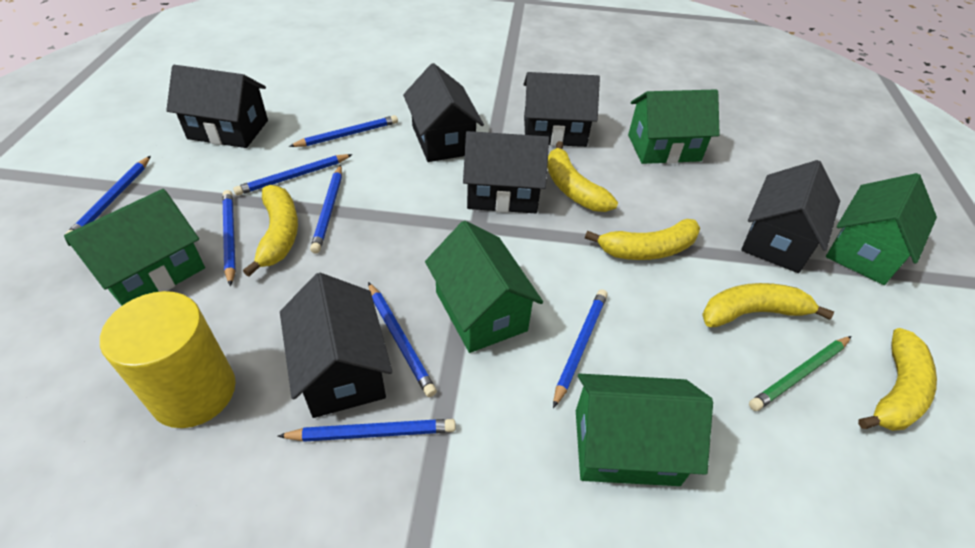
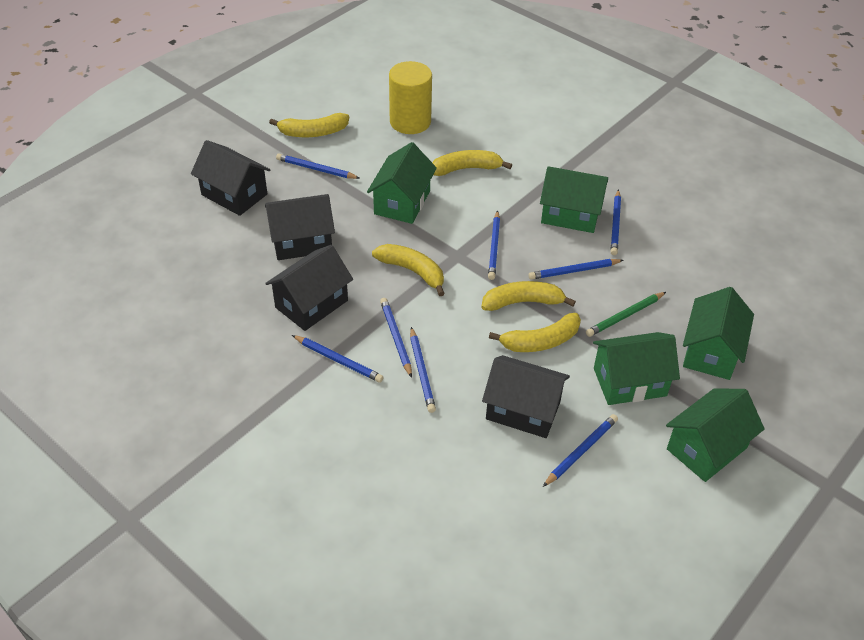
black house: [166,65,268,148] [280,273,392,418] [403,63,484,162] [463,131,549,213] [523,72,600,147] [741,160,840,273] = 6 -> [191,140,270,216] [265,194,335,260] [265,245,353,331] [482,355,570,438] = 4

